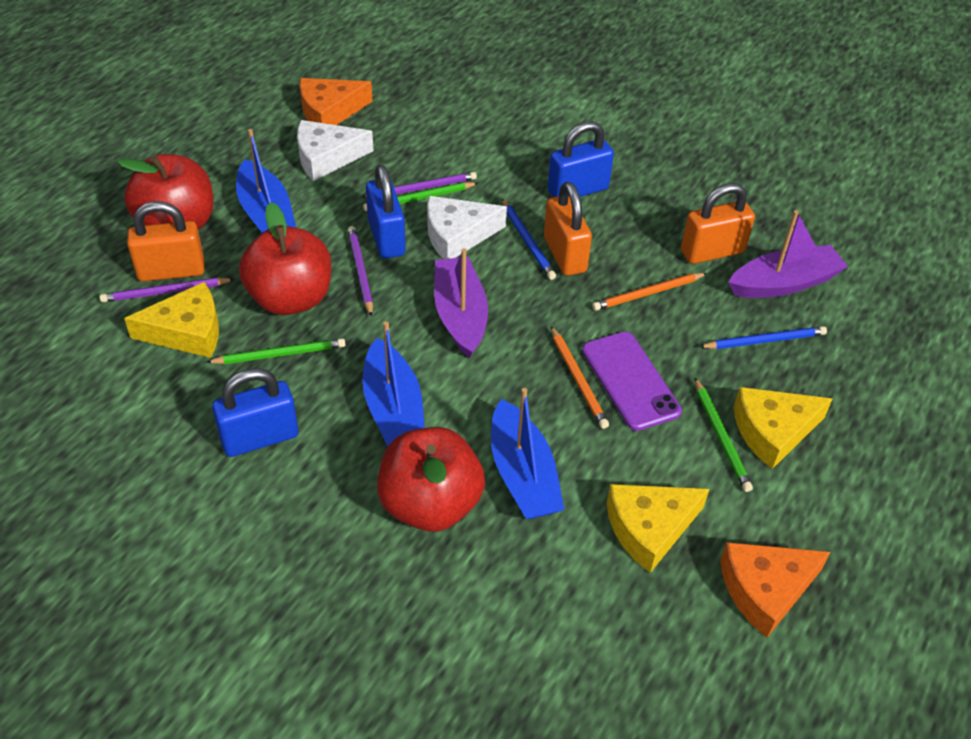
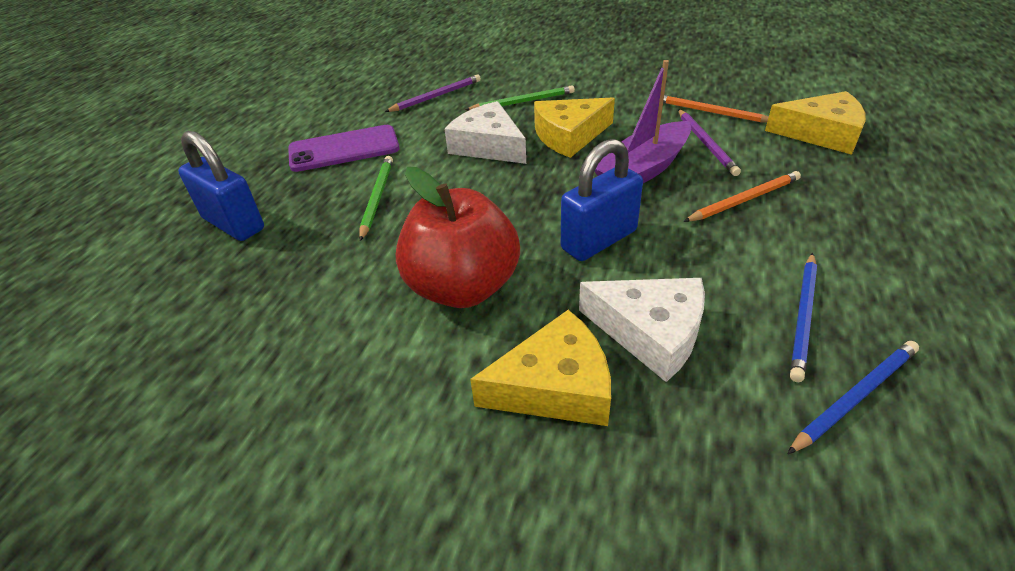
blue boat: [236,129,296,233] [362,321,425,447] [491,388,565,520] = 3 -> none = 0
blue padlock: [212,368,298,457] [366,165,406,259] [548,121,614,197] = 3 -> [178,131,264,241] [561,139,643,261] = 2
green pencil: [206,338,345,364] [363,182,478,211] [695,378,753,492] = 3 -> [359,156,393,241] [465,85,575,111] = 2
orange cheese: [300,78,372,125] [720,542,830,637] = 2 -> none = 0
orange padlock: [127,201,205,282] [544,182,592,276] [681,183,755,264] = 3 -> none = 0
purple boat: [434,248,488,358] [728,210,848,298] = 2 -> [594,60,691,183] = 1
purple pencil: [100,277,235,302] [348,226,373,317] [362,172,477,198] = 3 -> [385,75,481,112] [678,109,741,176] = 2
red apple: [118,154,214,230] [239,202,331,315] [377,427,485,532] = 3 -> [396,167,520,308] = 1

